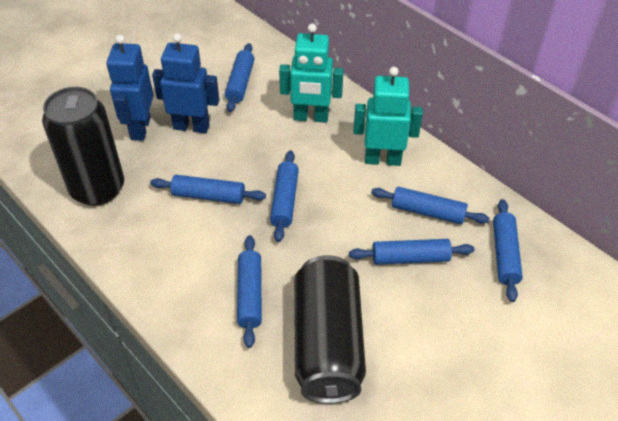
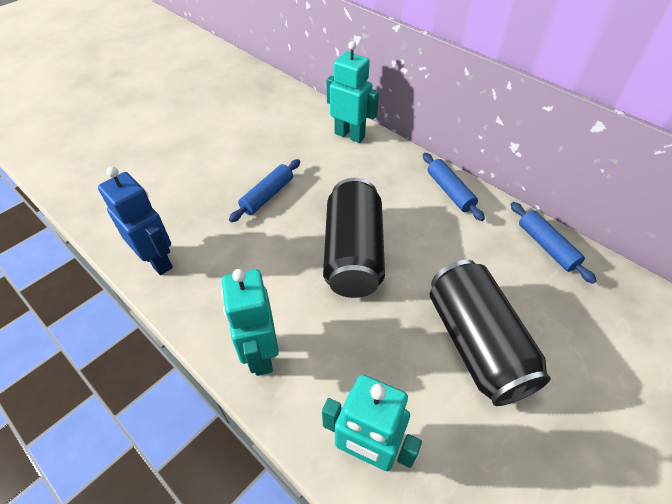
blue robot: [107,35,153,141] [152,33,219,133] = 2 -> [98,166,173,275] = 1
blue rolling pin: [150,175,266,204] [225,43,254,112] [237,235,262,348] [270,150,299,242] [349,239,475,265] [371,187,490,224] [493,199,523,302] = 7 -> [229,159,300,222] [423,153,485,221] [510,202,597,284] = 3
turquoise robot: [279,23,344,123] [353,67,423,166] = 2 -> [221,269,279,376] [322,374,422,471] [327,41,379,143] = 3

